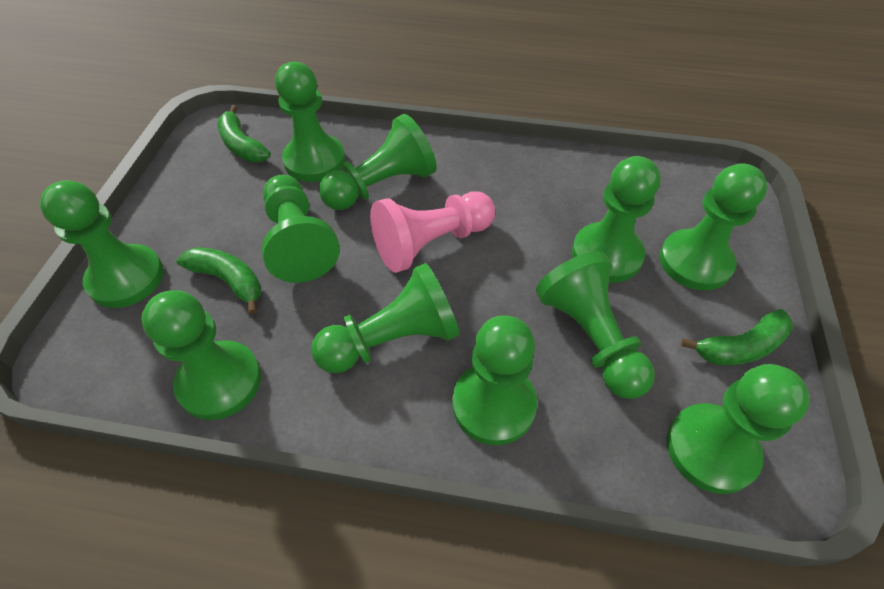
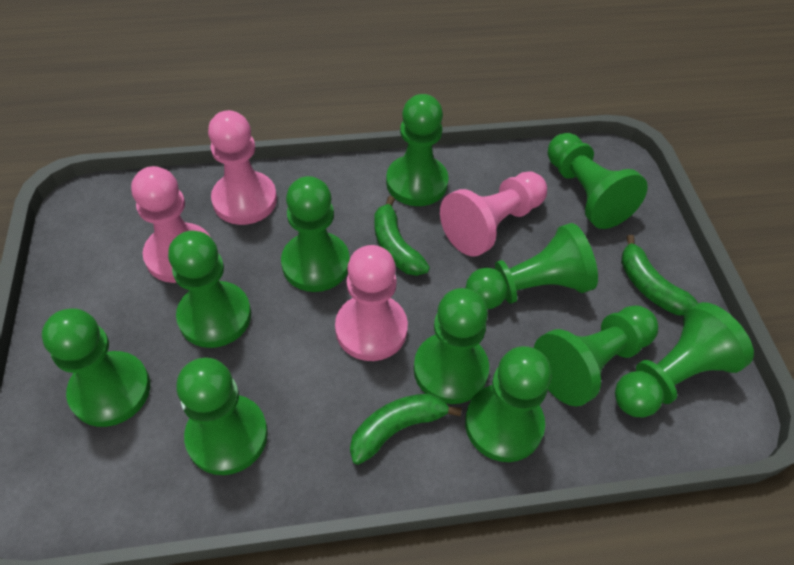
pink pawn: [370,191,495,273] = 1 -> [131,166,211,283] [208,110,277,225] [335,245,408,361] [440,172,547,257] = 4

